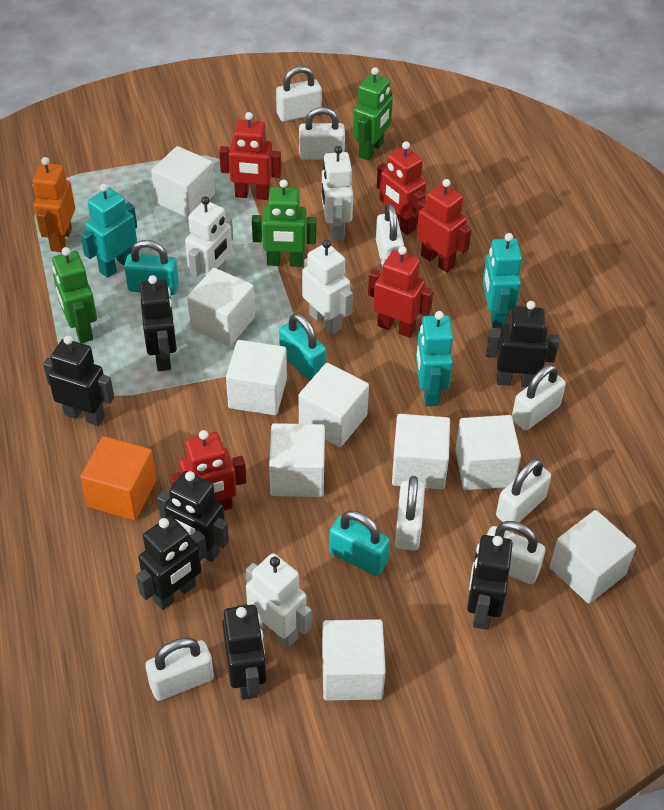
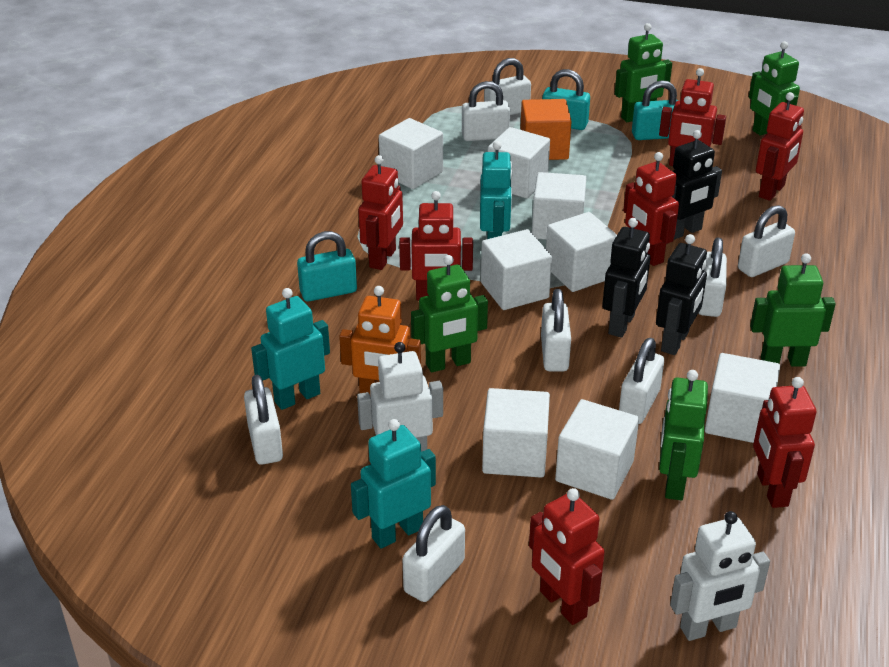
black robot: [43,335,114,426] [136,516,207,610] [140,275,177,371] [157,471,229,562] [222,604,266,700] [467,535,513,630] [486,301,559,387] = 7 -> [602,218,650,338] [656,234,707,355] [672,130,722,240] = 3
green robot: [52,247,97,343] [252,179,316,267] [353,67,393,161] = 3 -> [411,255,488,372] [615,23,672,122] [659,370,708,500] [749,41,800,136] [750,253,836,367] = 5
red robot: [170,430,247,511] [219,112,281,200] [368,246,433,338] [377,141,426,235] [416,179,472,272] = 5 -> [358,155,403,270] [399,191,473,300] [529,488,605,625] [623,152,679,266] [659,68,726,166] [753,377,816,508] [756,92,804,201] = 7
white cube: [151,146,215,218] [187,268,255,346] [226,340,287,415] [269,423,325,497] [299,363,369,447] [322,619,386,701] [392,414,450,489] [455,415,521,490] [550,510,636,604] = 9 -> [379,118,443,189] [481,229,552,310] [482,388,550,478] [488,127,550,198] [532,172,586,240] [546,212,617,292] [555,399,639,500] [705,353,780,443] = 8
white robot: [185,196,233,285] [246,553,312,648] [302,240,353,334] [321,146,353,240] = 4 -> [357,342,443,452] [670,511,770,641] = 2

